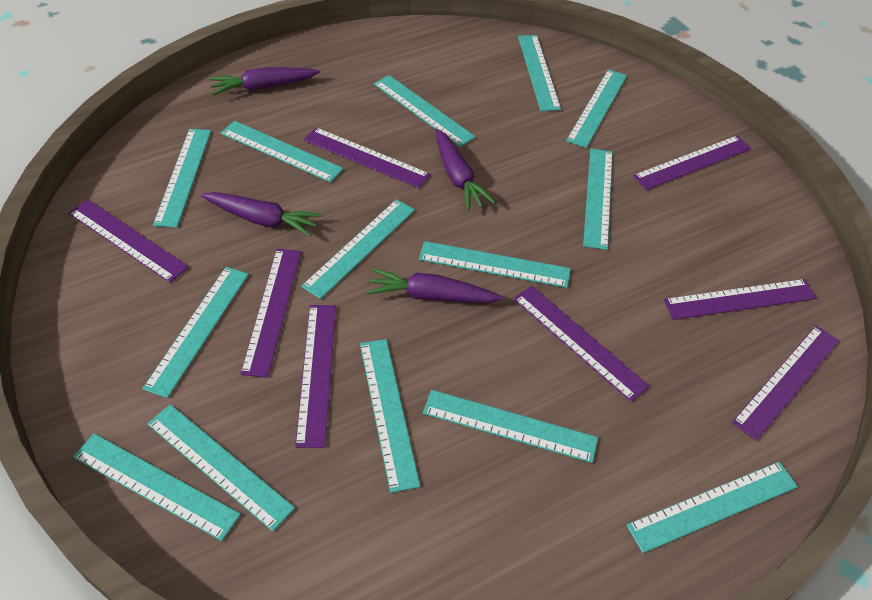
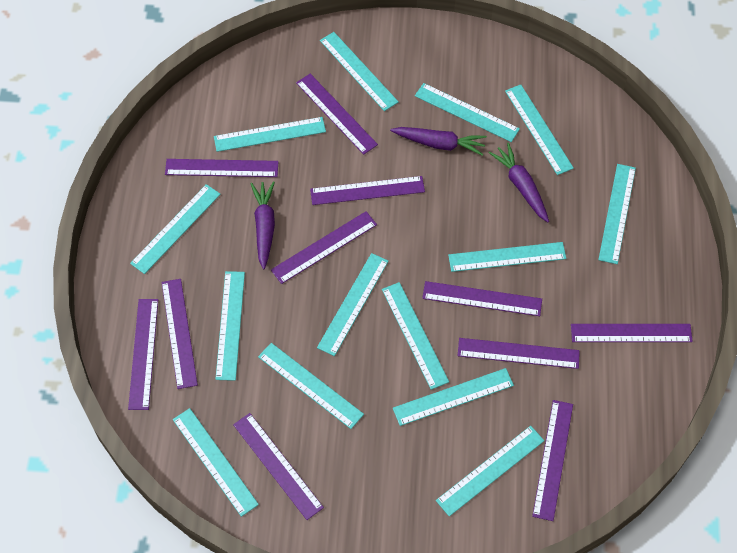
purple carrot: [201,192,322,237] [209,67,320,95] [367,268,503,303] [436,129,496,211] = 4 -> [250,181,275,269] [390,127,487,156] [488,143,549,222] = 3
purple ruler: [69,200,189,283] [240,249,301,378] [295,305,336,448] [304,127,430,188] [514,286,649,402] [633,136,751,190] [664,279,816,320] [732,326,840,441] = 8 -> [128,299,158,410] [162,279,198,389] [165,159,278,177] [233,413,324,520] [271,211,377,284] [296,74,378,155] [310,176,425,205] [422,281,542,316] [458,338,580,369] [532,400,573,521] [571,324,693,342] = 11

